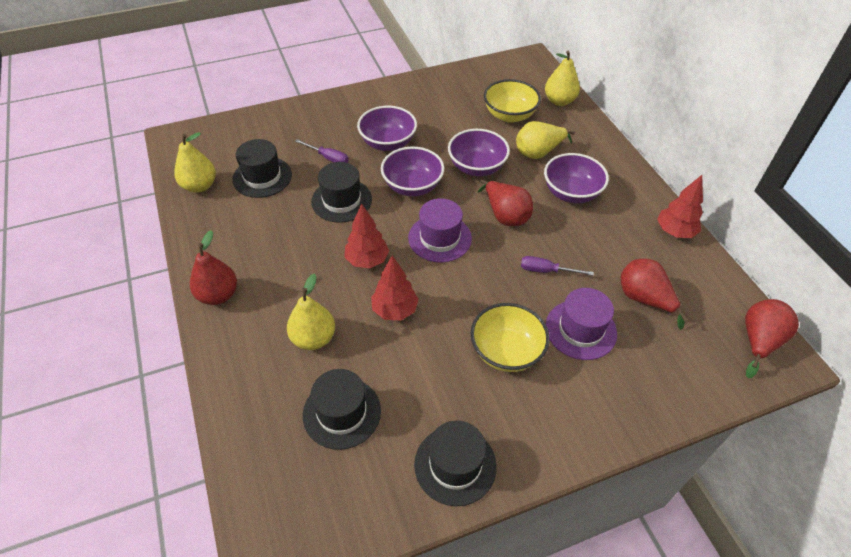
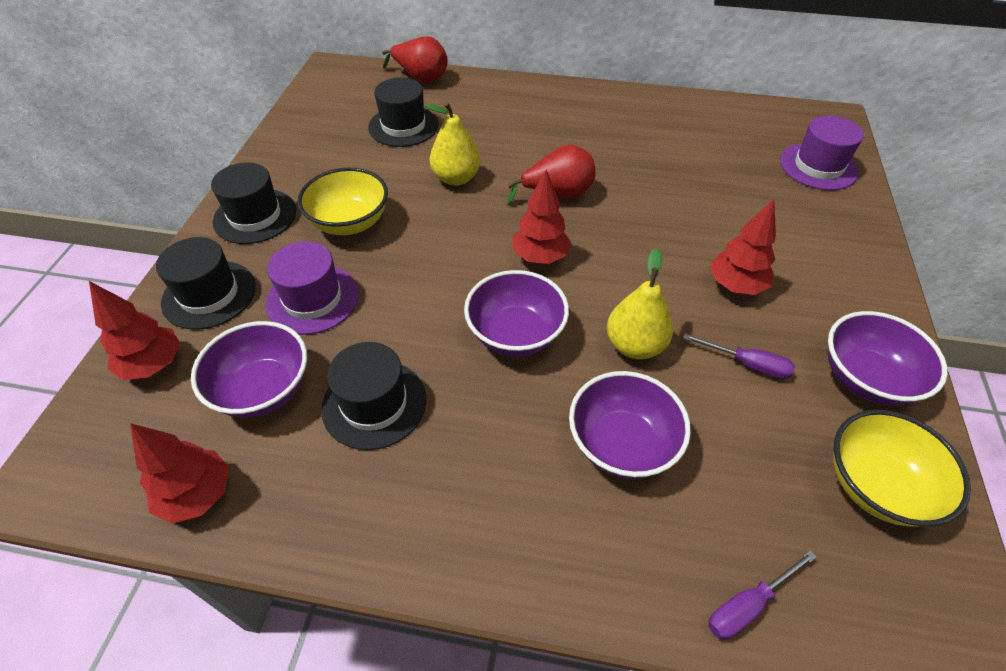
red pear: [190,230,237,305] [478,179,533,226] [621,259,688,330] [745,299,799,378] = 4 -> [382,36,448,83] [507,144,595,204] = 2
red tree: [345,204,389,268] [371,255,419,320] [657,175,703,238] = 3 -> [89,281,180,380] [130,423,229,524] [513,169,571,264] [710,199,776,295] = 4
yellow pear: [174,132,216,193] [287,274,335,350] [516,121,575,159] [545,51,580,106] = 4 -> [425,102,481,186] [607,248,673,359] = 2

